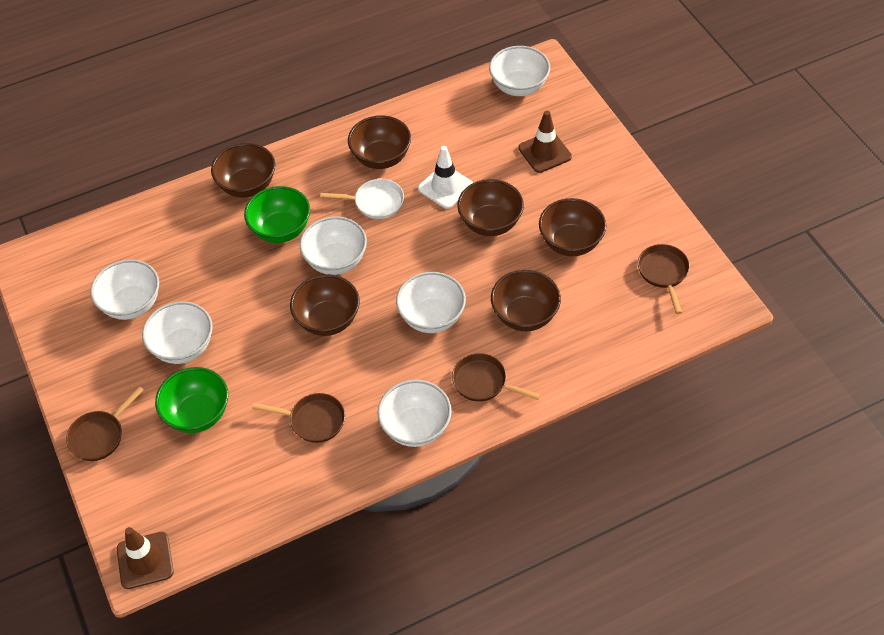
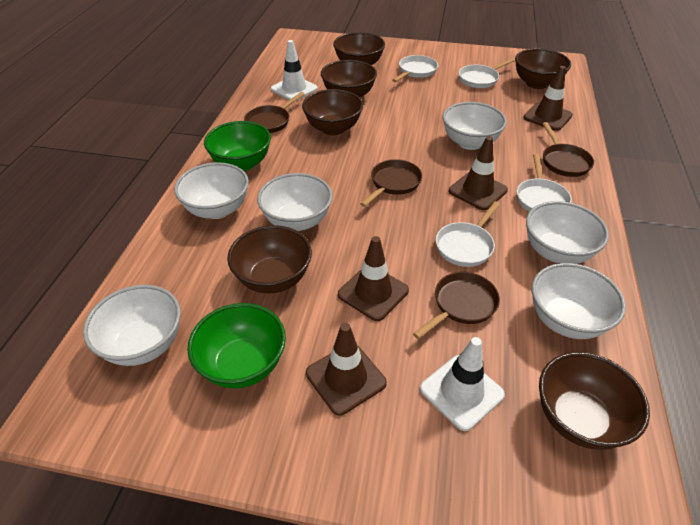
brown traffic cone: [117,527,174,589] [519,111,572,173] = 2 -> [306,323,387,416] [338,236,409,321] [449,136,508,210] [523,66,573,131] = 4
white pan: [320,179,404,219] = 1 -> [392,55,438,82] [436,201,500,267] [459,58,515,88] [517,154,572,211] = 4
white traffic cone: [418,146,473,209] = 1 -> [271,40,318,101] [420,337,505,431] = 2

